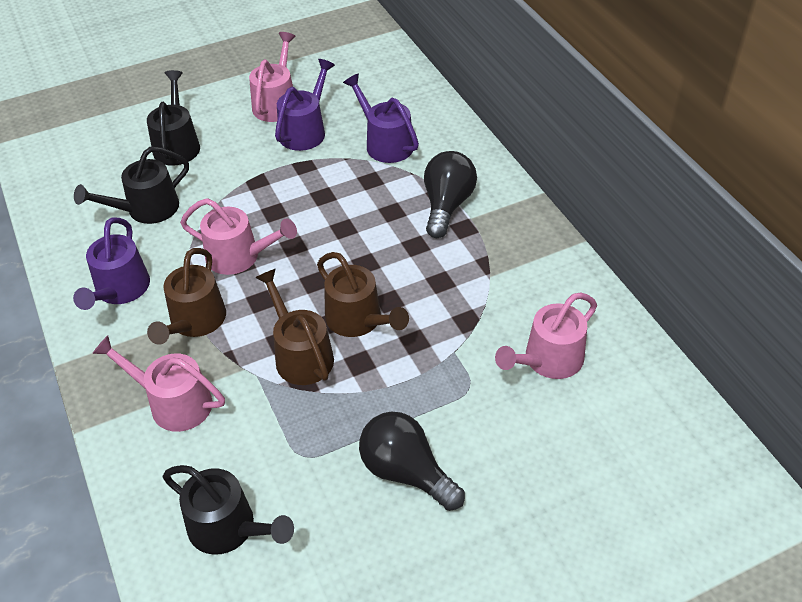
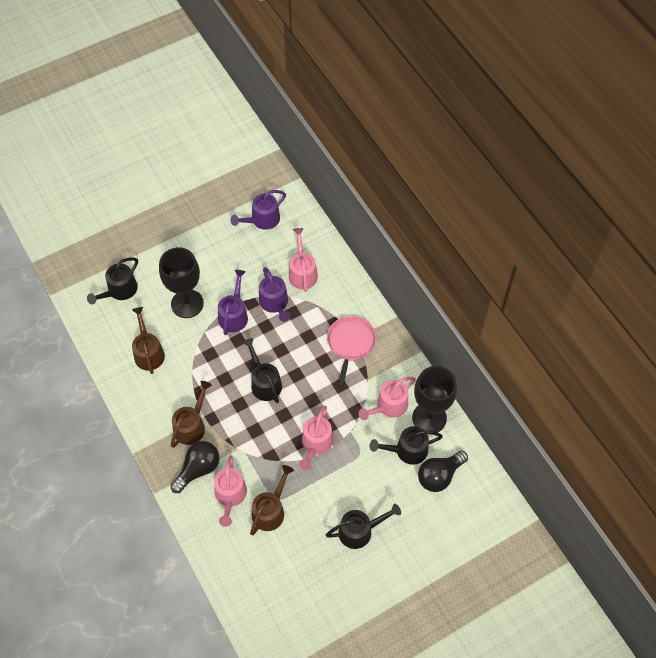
black goblet: none = 0 -> [159,247,204,318] [412,366,457,433] = 2
black watering can: [74,147,189,224] [147,70,200,166] [163,465,294,555] = 3 -> [87,258,138,305] [243,338,282,403] [326,504,401,549] [370,426,443,465] = 4
pink pan: none = 0 -> [327,316,377,387] = 1

